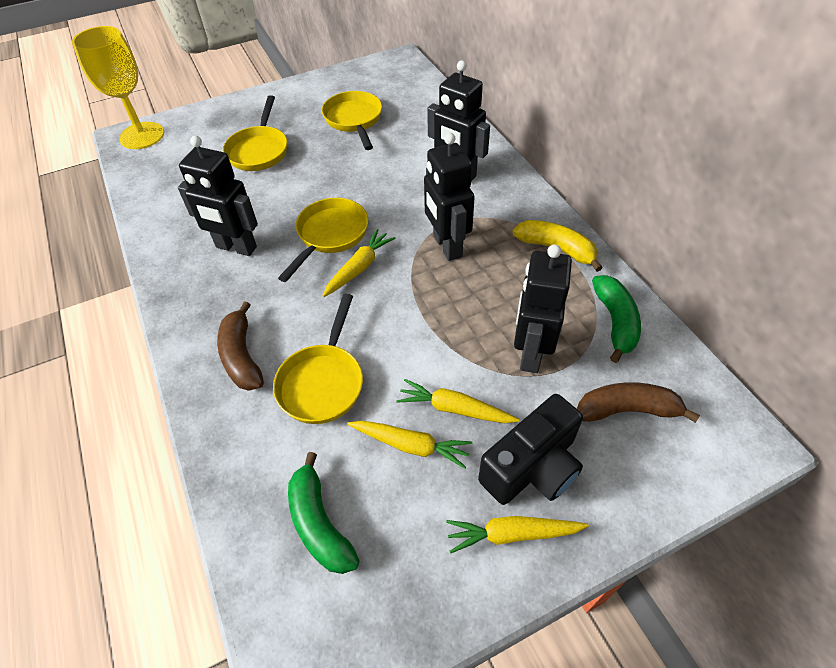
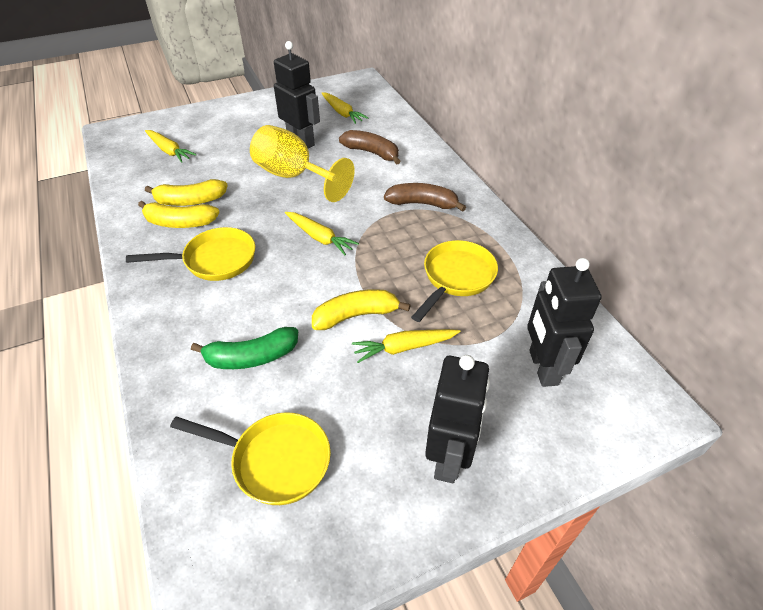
black camera: [478,394,583,505] = 1 -> none = 0
black robot: [178,136,258,256] [424,133,475,261] [427,60,490,181] [514,245,572,373] = 4 -> [274,41,320,149] [425,355,490,483] [527,258,602,387] = 3
green banana: [288,452,360,574] [592,275,641,363] = 2 -> [191,327,298,369] = 1
yellow banana: [513,220,603,272] = 1 -> [138,201,220,228] [145,179,228,206] [312,289,411,330] = 3
yellow pan: [223,95,288,171] [273,294,363,424] [278,198,368,282] [322,91,382,150] = 4 -> [126,227,255,281] [170,412,331,505] [411,240,498,322] = 3

